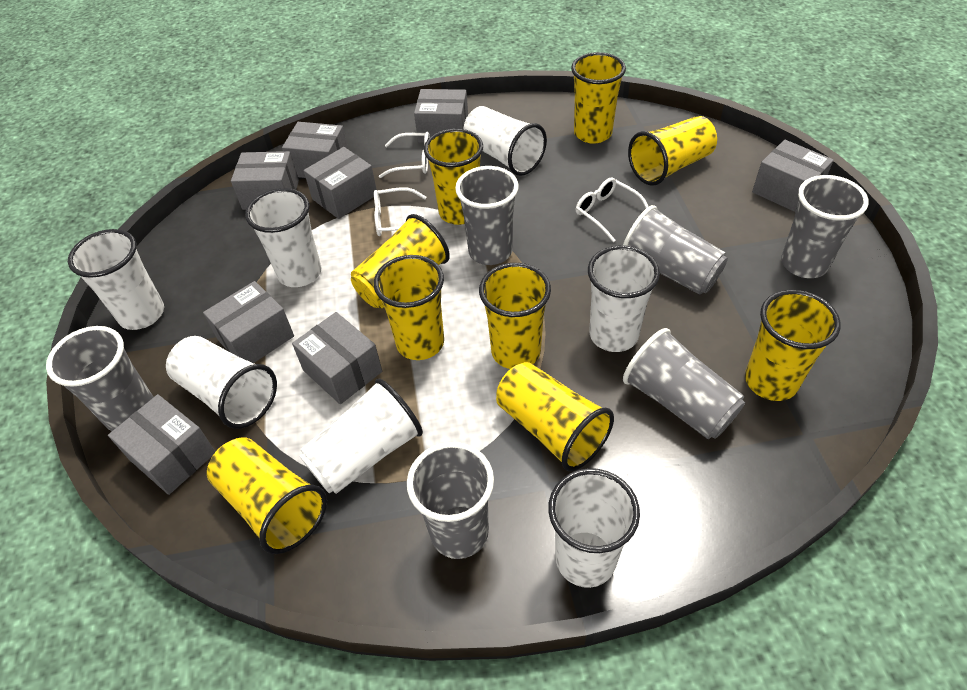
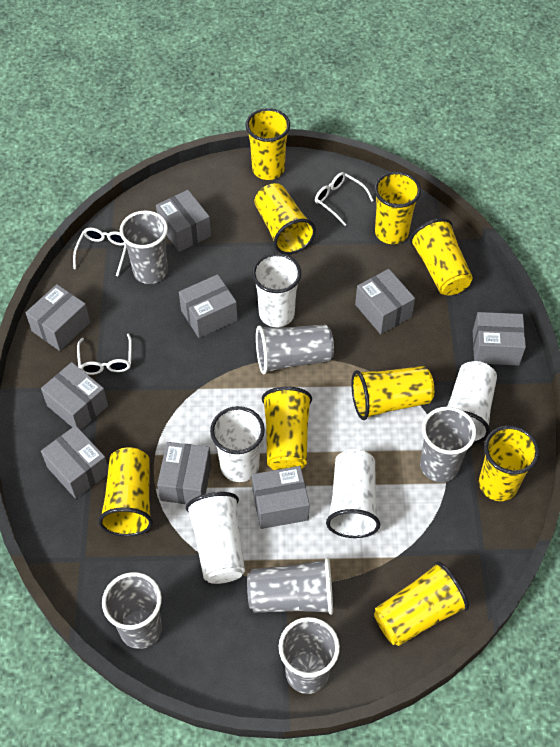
grey box: [108,394,216,495] [203,281,294,363] [231,151,299,210] [282,122,348,178] [292,312,382,404] [304,147,377,219] [414,89,468,143] [752,140,834,212] = 8 -> [25,284,90,351] [41,362,108,430] [41,425,108,499] [156,190,211,252] [157,442,211,504] [179,274,238,338] [252,466,310,529] [355,269,415,334] [473,312,526,366] = 9
white cup: [68,229,164,330] [166,336,277,429] [245,188,321,287] [299,379,423,494] [463,106,547,176] [548,468,640,588] [588,246,660,352] = 7 -> [186,492,245,584] [210,406,265,482] [252,253,301,327] [326,449,380,538] [447,361,497,444] = 5

